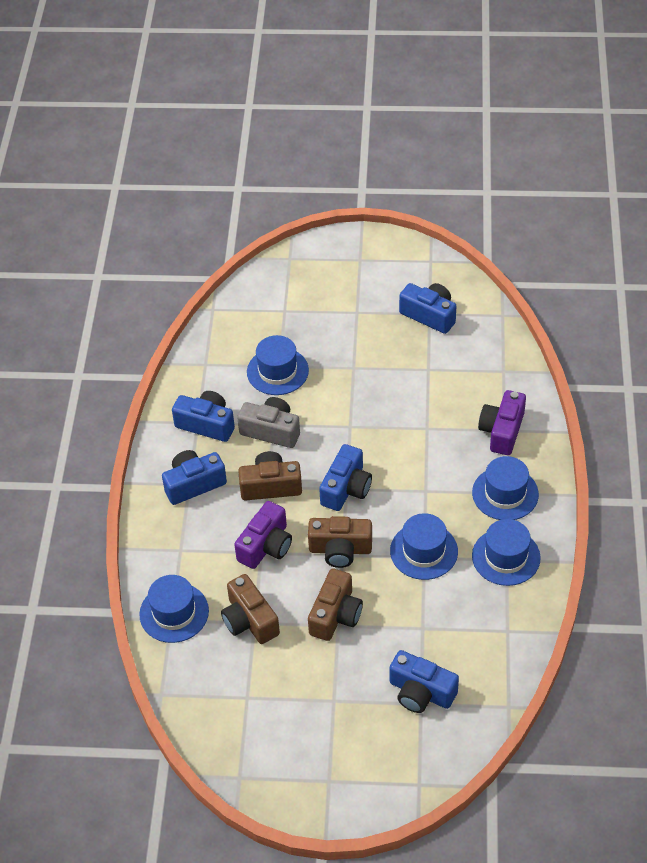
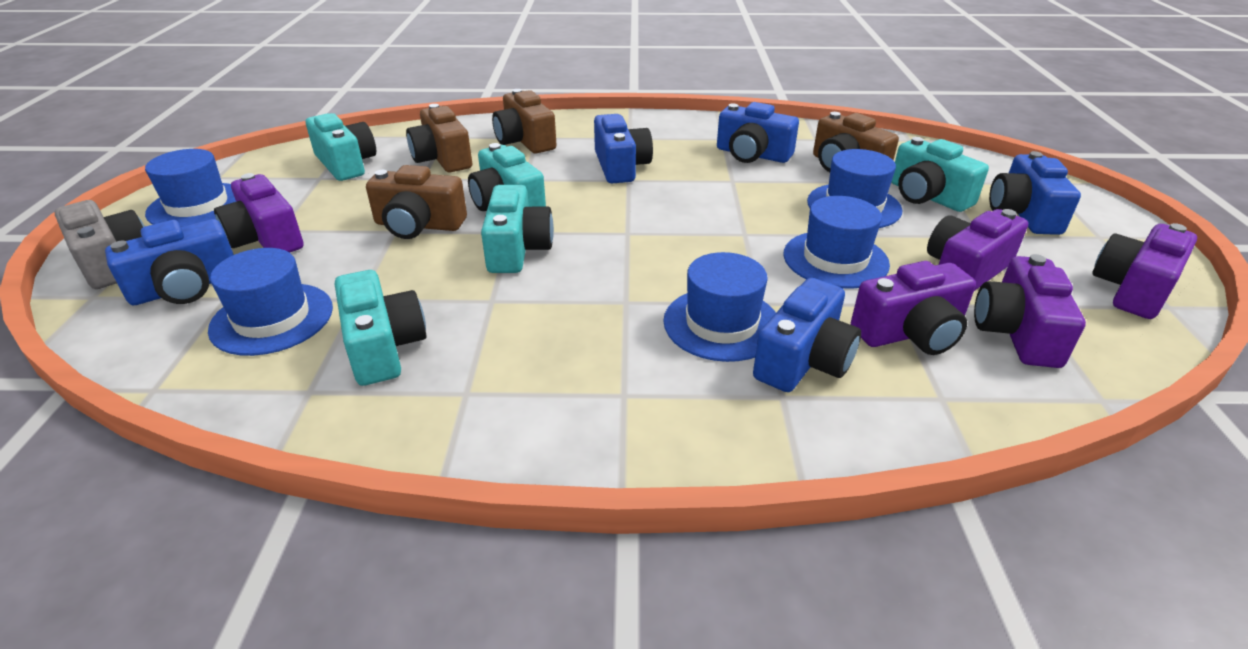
purple camera: [234,501,292,569] [478,390,526,455] = 2 -> [214,173,304,253] [851,261,976,355] [927,209,1028,291] [974,254,1086,368] [1092,223,1197,319] = 5
turquoise camera: none = 0 -> [306,113,376,181] [335,270,427,386] [468,143,546,211] [481,185,554,273] [891,137,989,212] = 5

